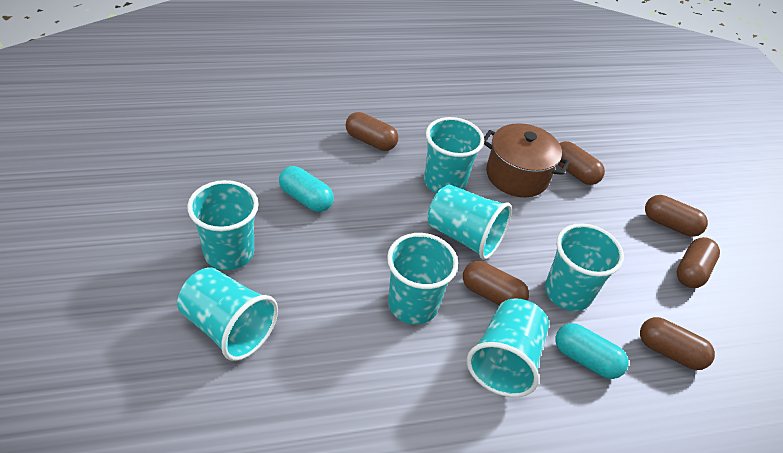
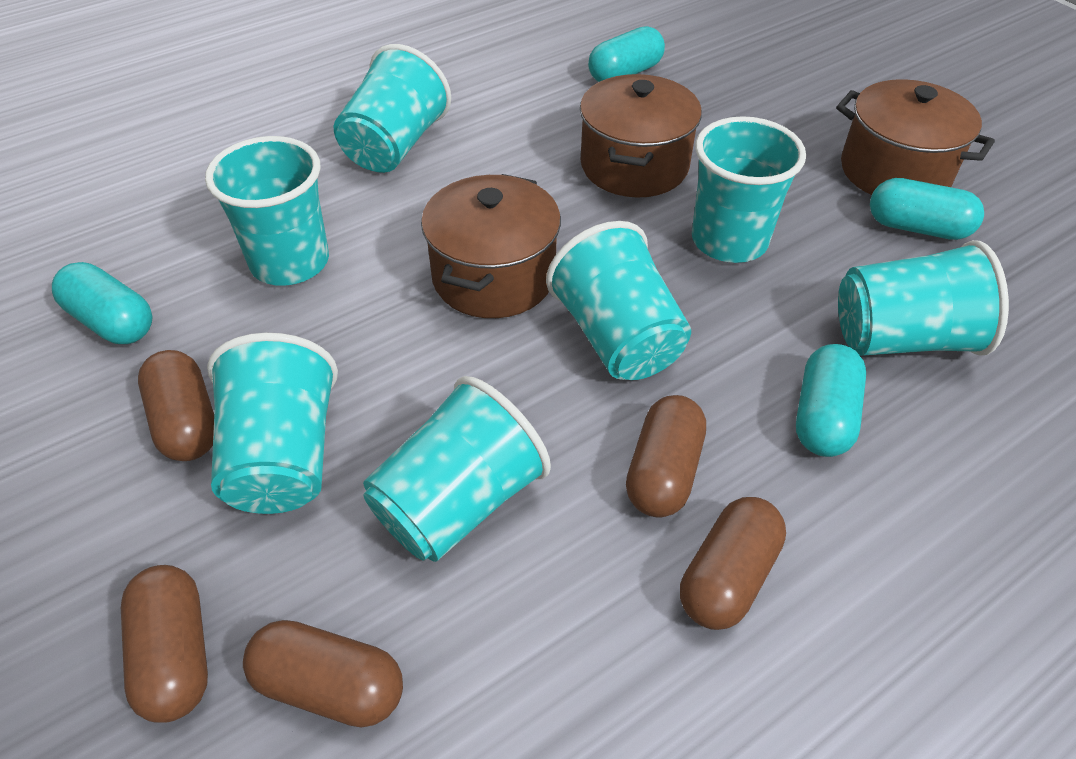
brown capsule: [346,112,398,151] [463,261,529,305] [558,141,605,185] [640,317,715,370] [645,195,708,236] [677,237,720,288] = 6 -> [121,565,208,723] [138,350,214,461] [243,620,403,727] [626,395,706,517] [680,497,786,630] = 5
brown pot: [484,123,570,197] = 1 -> [421,174,561,318] [580,74,702,197] [836,79,995,195] = 3
turquoise capsule: [279,166,334,212] [555,323,628,379] = 2 -> [52,262,153,344] [588,26,665,82] [796,344,866,457] [870,178,984,240] = 4

